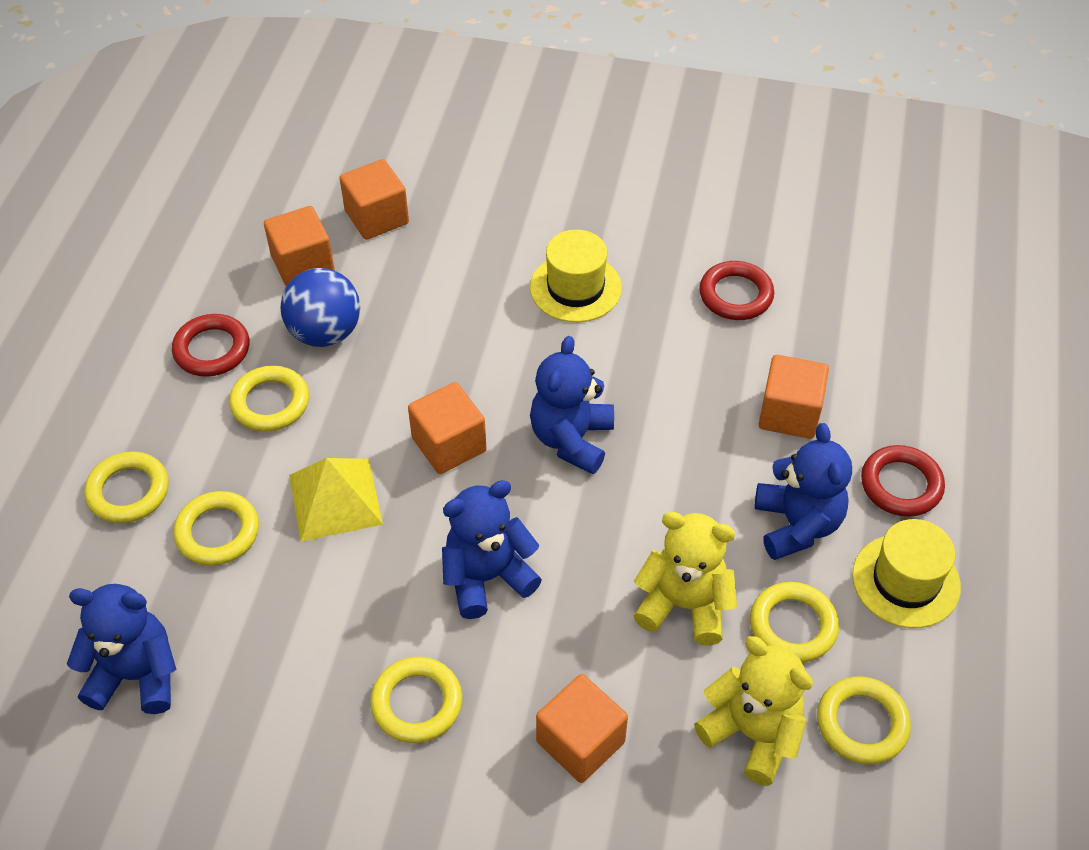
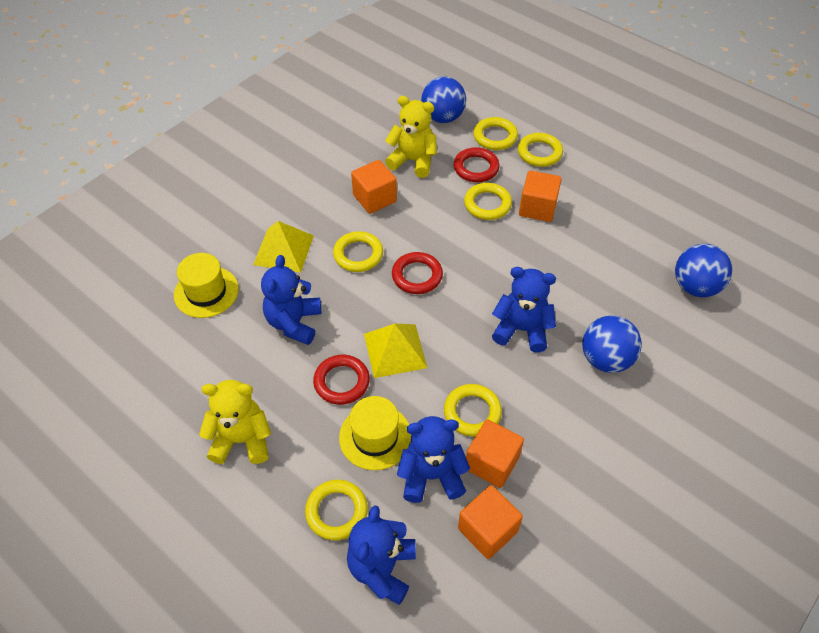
blue ball: [280,268,360,347] = 1 -> [421,77,466,123] [582,315,642,373] [675,244,732,297] = 3
orange cube: [264,206,335,286] [340,159,409,240] [408,382,486,474] [536,674,628,783] [759,355,829,439] = 5 -> [351,160,397,214] [458,485,523,559] [466,419,524,488] [519,171,562,222] = 4
yellow pyramid: [289,458,383,542] = 1 -> [253,221,314,273] [364,324,427,378] = 2

